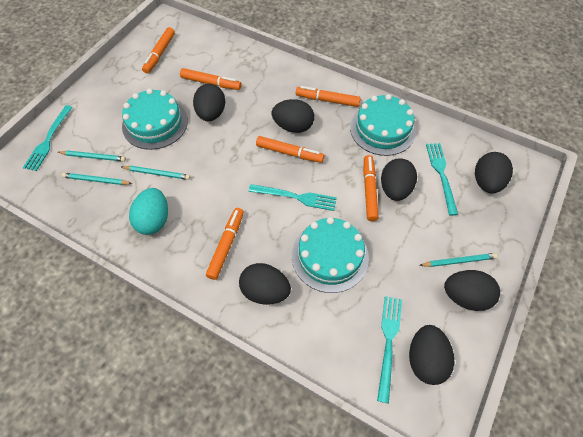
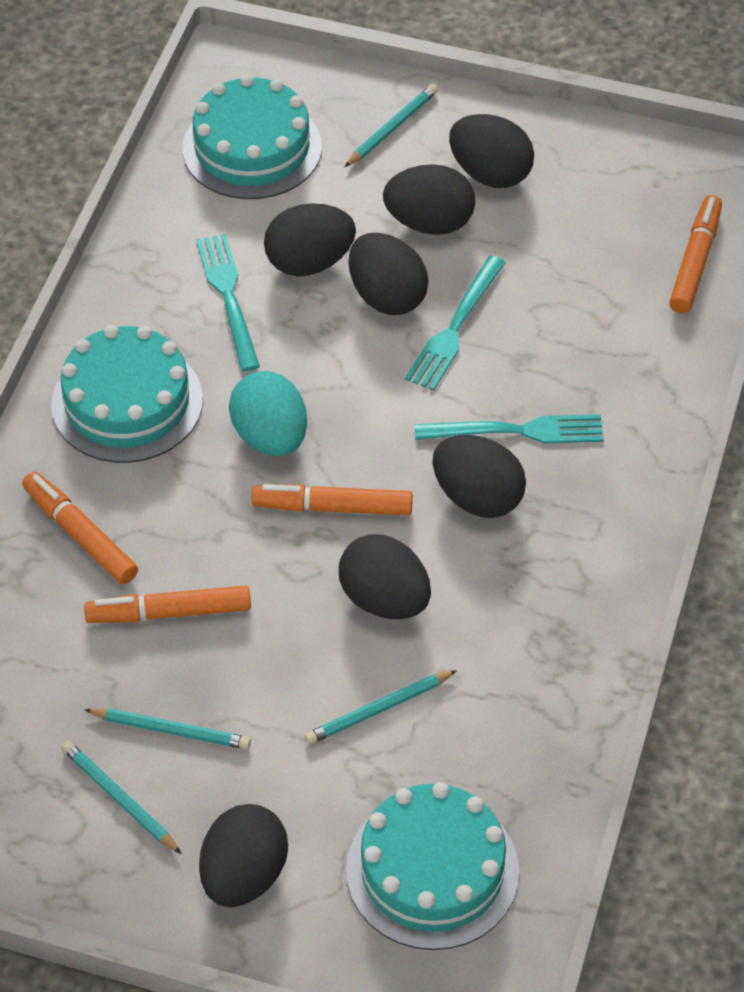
orange marker: [142,27,175,74] [180,68,242,90] [206,208,244,280] [256,136,324,163] [296,86,361,107] [363,155,379,221] = 6 -> [22,471,138,584] [84,586,251,623] [252,484,413,515] [669,195,722,313] = 4
turquoise fork: [23,105,73,171] [248,184,337,211] [377,296,402,404] [426,143,458,216] = 4 -> [196,234,260,371] [405,255,506,391] [415,414,604,444] = 3

